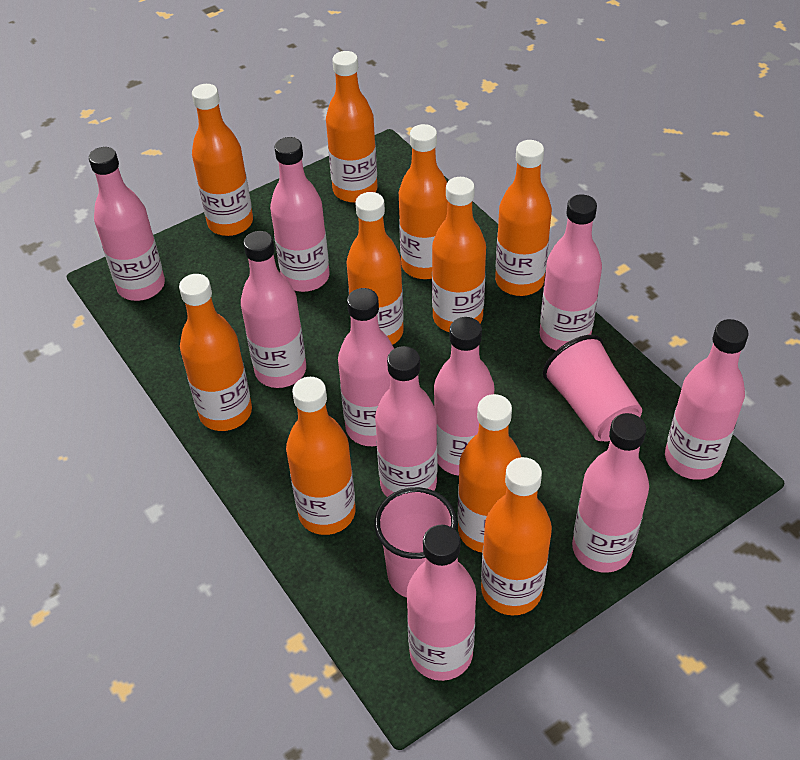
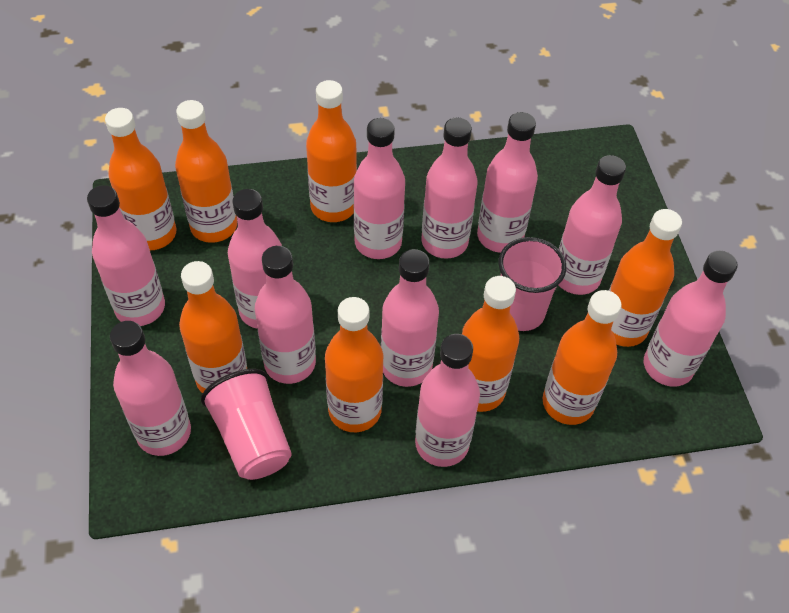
orange bottle: [179,274,252,431] [192,84,253,236] [286,377,356,535] [326,51,378,203] [346,192,404,345] [399,124,448,279] [432,177,486,332] [458,394,521,553] [481,457,552,616] [495,140,552,296] = 10 -> [105,108,176,250] [175,100,237,243] [179,261,247,393] [306,80,357,222] [325,297,383,432] [462,276,519,412] [543,290,622,425] [609,209,682,347] = 8
pink bottle: [89,147,165,301] [241,231,306,388] [270,137,329,292] [338,288,394,446] [375,346,437,497] [407,525,476,681] [434,317,494,476] [540,194,602,351] [572,413,649,573] [665,319,749,480] = 10 -> [87,185,165,326] [110,321,191,456] [228,189,282,329] [255,246,316,384] [354,118,405,259] [381,249,439,387] [415,334,480,467] [421,118,478,259] [477,112,538,253] [559,155,626,295] [644,251,738,387] = 11

